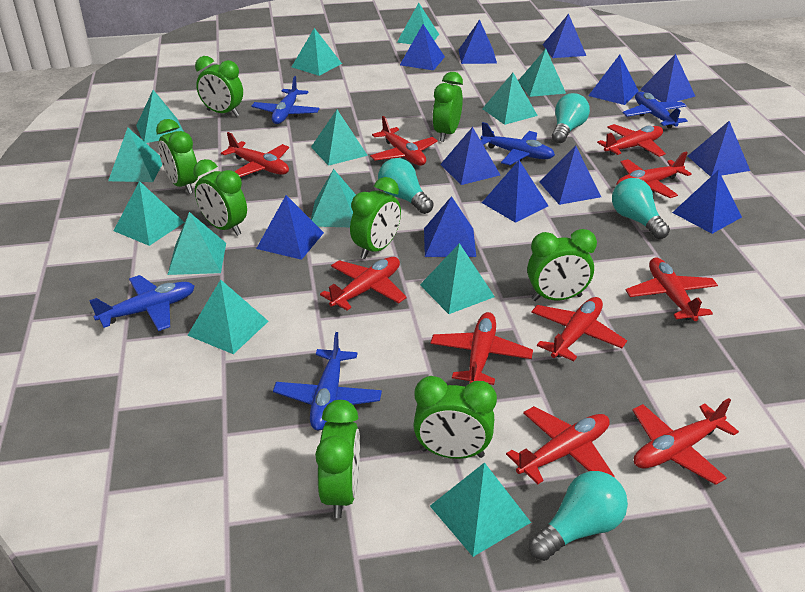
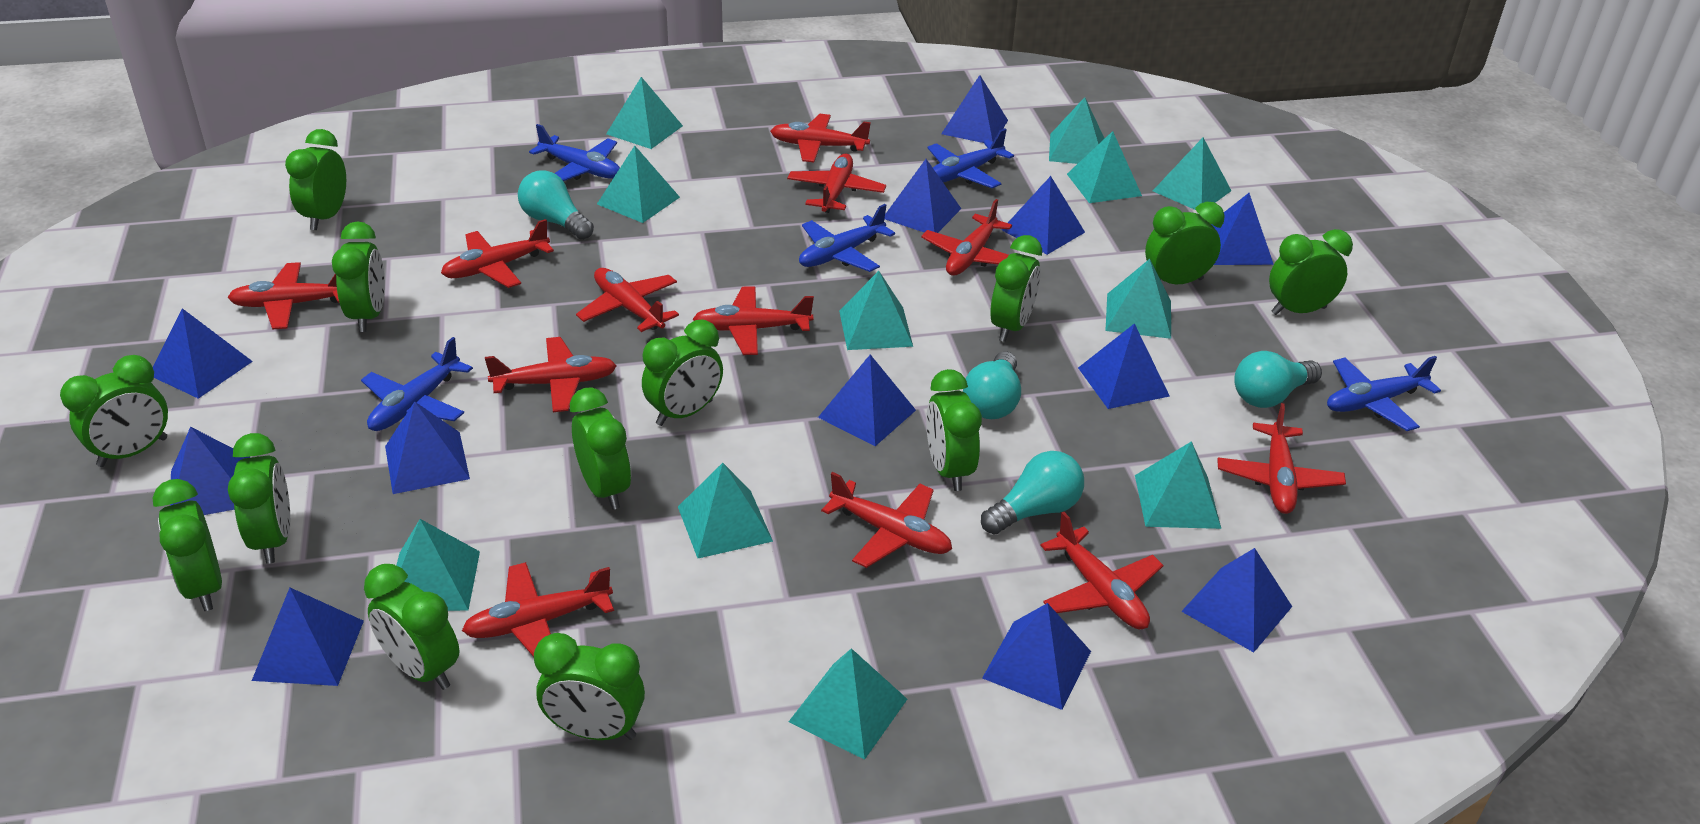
green clock: [156,119,198,194] [193,159,247,236] [195,56,243,117] [315,400,360,518] [350,177,401,259] [413,376,497,459] [432,72,463,142] [527,229,597,301] = 8 -> [60,355,168,467] [153,479,222,611] [228,433,290,564] [285,129,346,230] [332,221,385,332] [364,564,460,690] [534,633,645,740] [570,387,631,510] [642,320,723,426] [926,369,982,491] [990,235,1042,342] [1145,202,1225,284] [1269,229,1353,315] = 13
red plane: [221,132,289,177] [320,257,407,311] [370,116,438,166] [430,312,533,385] [506,406,615,484] [531,297,627,361] [597,124,666,157] [616,152,692,198] [626,258,718,321] [632,398,739,485] = 10 -> [227,262,339,330] [441,219,554,288] [462,562,614,657] [485,337,617,412] [576,268,679,332] [693,286,814,355] [770,114,871,162] [787,154,886,213] [821,472,952,568] [921,199,1012,276] [1040,512,1163,629] [1217,403,1346,514] = 12
turquoise pyramid: [108,128,162,182] [114,181,184,246] [136,90,184,143] [168,212,226,275] [187,279,269,354] [292,28,342,76] [311,110,368,166] [311,169,356,227] [397,3,439,44] [420,243,495,314] [430,462,531,557] [482,73,538,125] [518,49,566,97] = 13 -> [396,519,480,611] [597,145,680,223] [606,77,683,149] [678,463,773,558] [789,648,907,760] [839,271,913,350] [1049,97,1105,164] [1067,131,1142,203] [1105,259,1171,339] [1135,441,1221,529] [1153,138,1231,210] = 11

